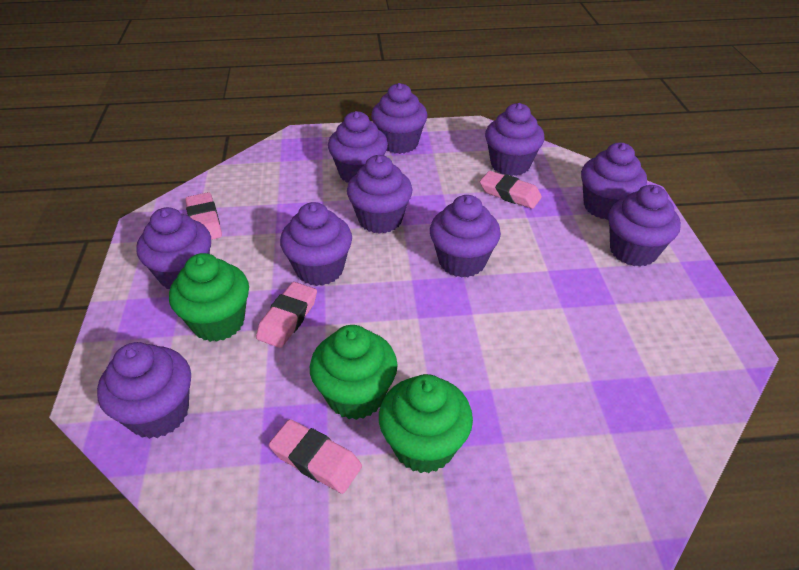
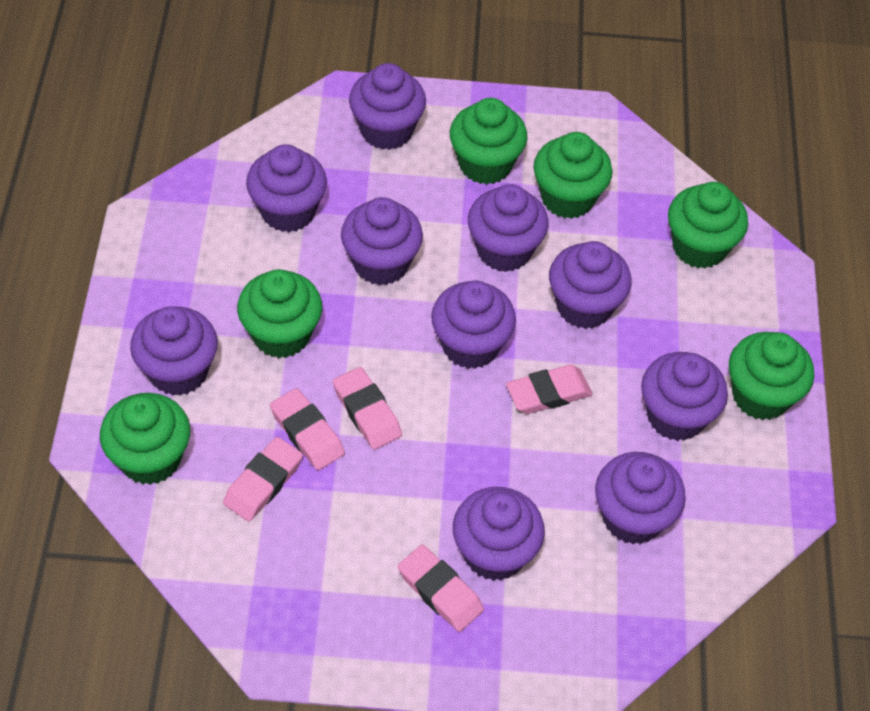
green cupcake: [169,253,249,342] [310,325,398,420] [379,374,473,473] = 3 -> [100,393,190,485] [237,269,322,358] [450,98,527,185] [534,132,612,219] [668,182,748,269] [729,332,814,420] = 6
pink eraser: [185,192,222,240] [256,282,317,348] [269,419,362,494] [480,171,542,209] = 4 -> [223,437,303,521] [270,388,345,470] [333,367,402,450] [398,545,484,632] [506,365,592,414] = 5

